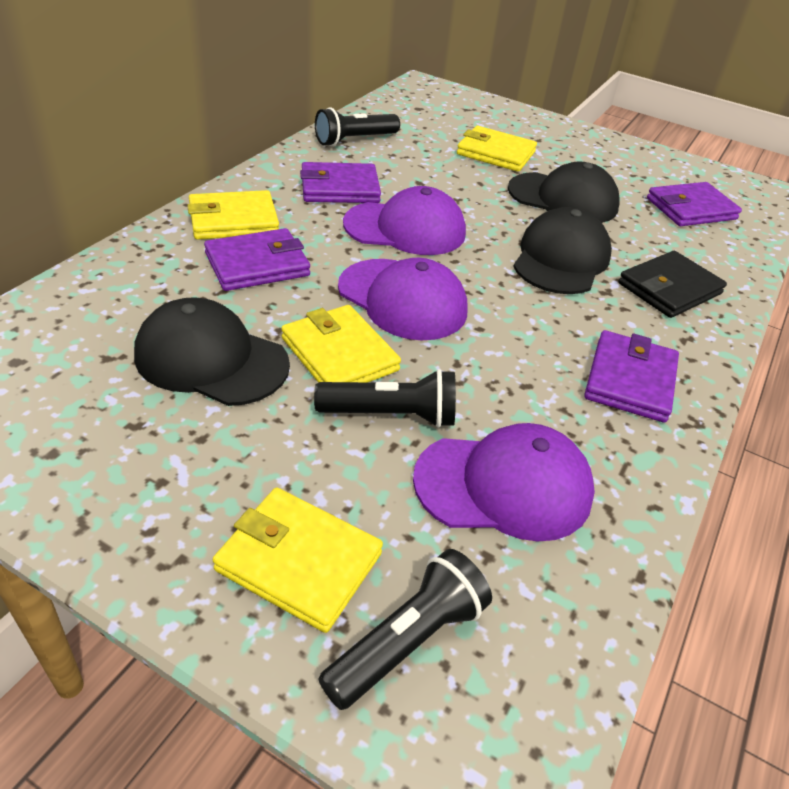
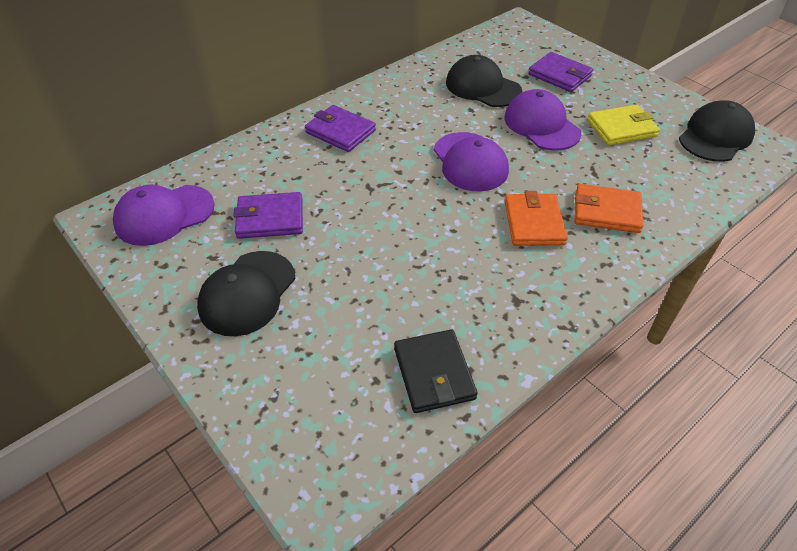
black flashlight: [314,369,456,428] [315,107,400,146] [319,549,492,710] = 3 -> none = 0
orange wallet: none = 0 -> [504,191,568,246] [575,184,643,233] = 2
purple wallet: [204,228,310,291] [300,162,381,203] [584,330,679,423] [647,182,742,226] = 4 -> [233,192,303,239] [305,105,376,152] [528,52,593,92] = 3
yellow wallet: [187,190,279,240] [213,487,383,633] [281,305,401,383] [457,126,537,172] = 4 -> [587,104,660,145] = 1

